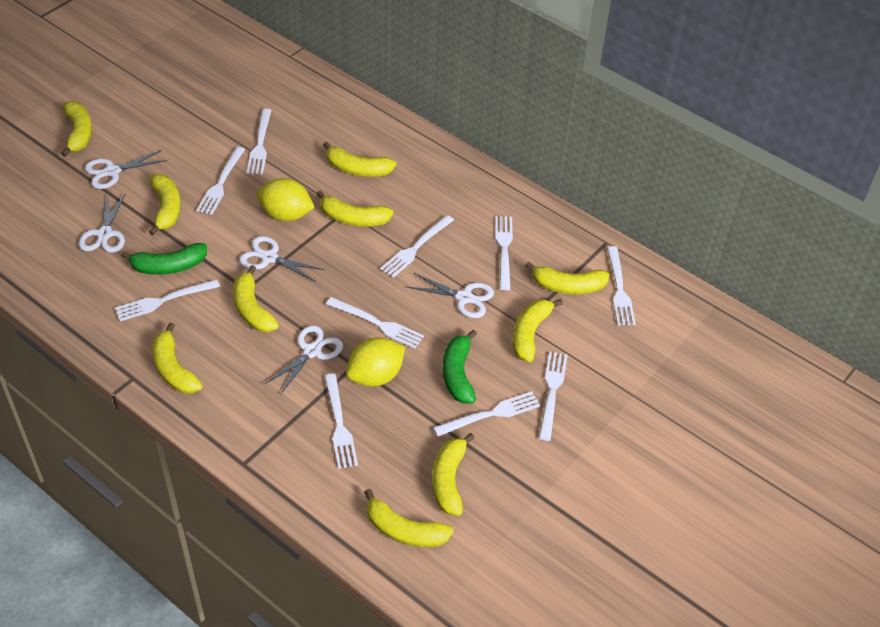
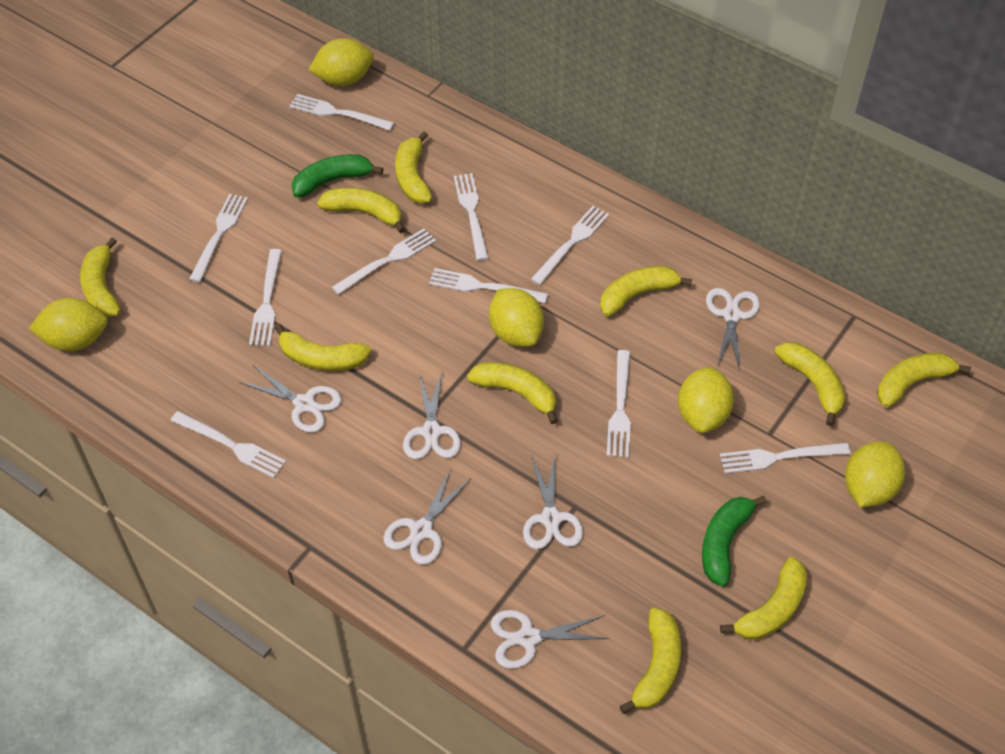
white scissors: [79,193,126,253] [85,150,167,189] [239,236,325,282] [264,325,343,395] [407,273,494,318] = 5 -> [239,365,342,433] [383,468,471,565] [403,371,461,459] [491,610,610,669] [523,455,583,549] [706,288,760,370] = 6
yellow lemon: [257,178,315,221] [346,337,405,387] = 2 -> [29,298,108,351] [309,38,374,86] [489,288,544,347] [678,366,734,433] [845,442,905,507] = 5

